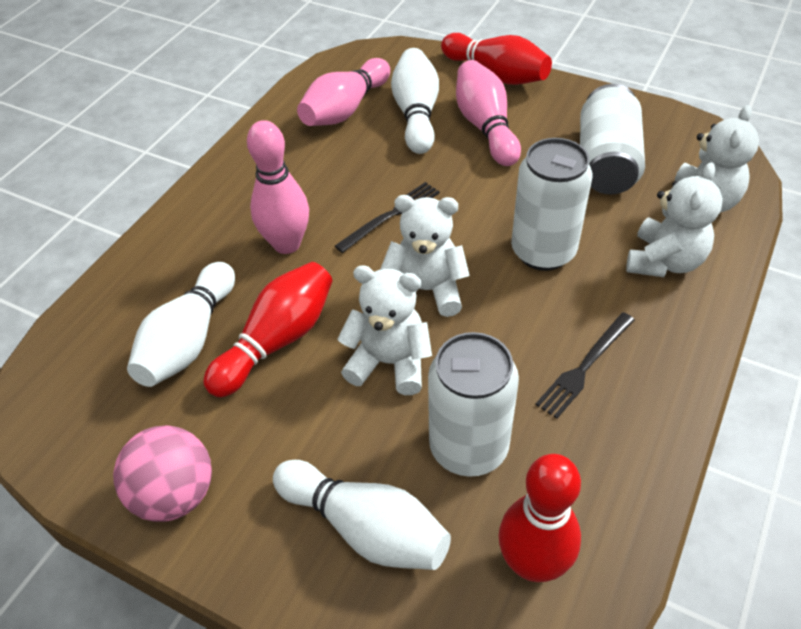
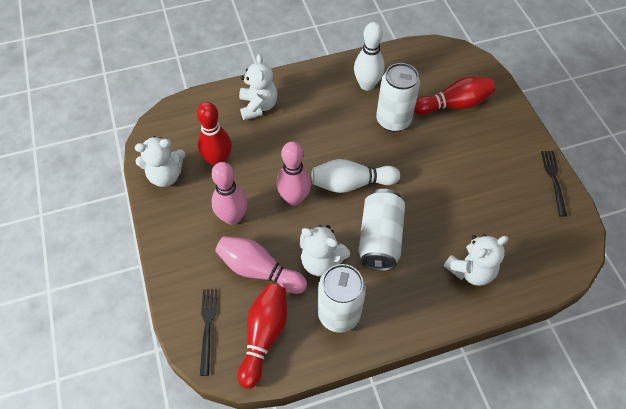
pink ball: [113,425,212,522] = 1 -> none = 0
white bowling pin: [127,262,235,387] [273,460,451,570] [391,48,439,154] = 3 -> [312,159,400,193] [354,22,385,91] = 2

